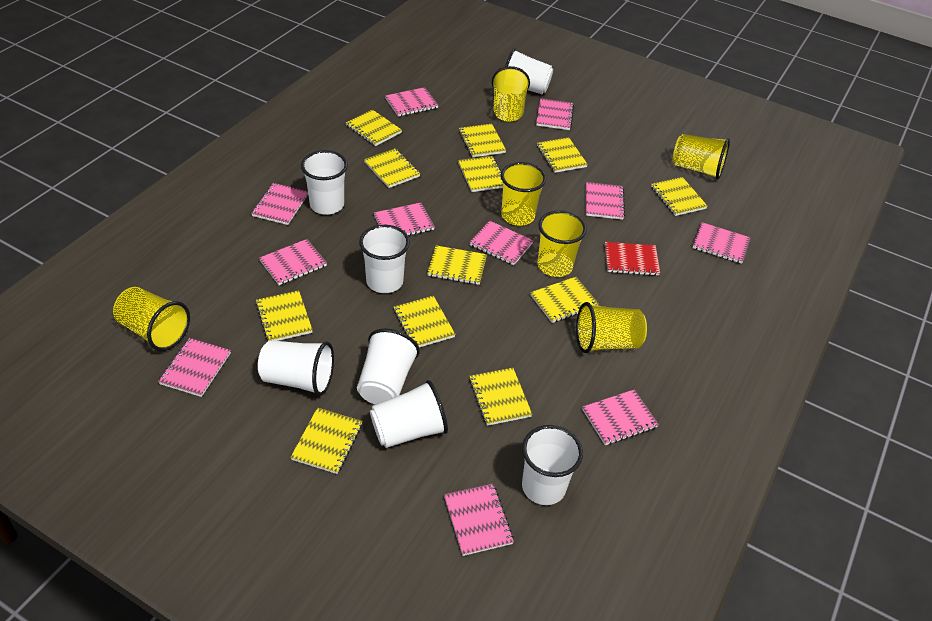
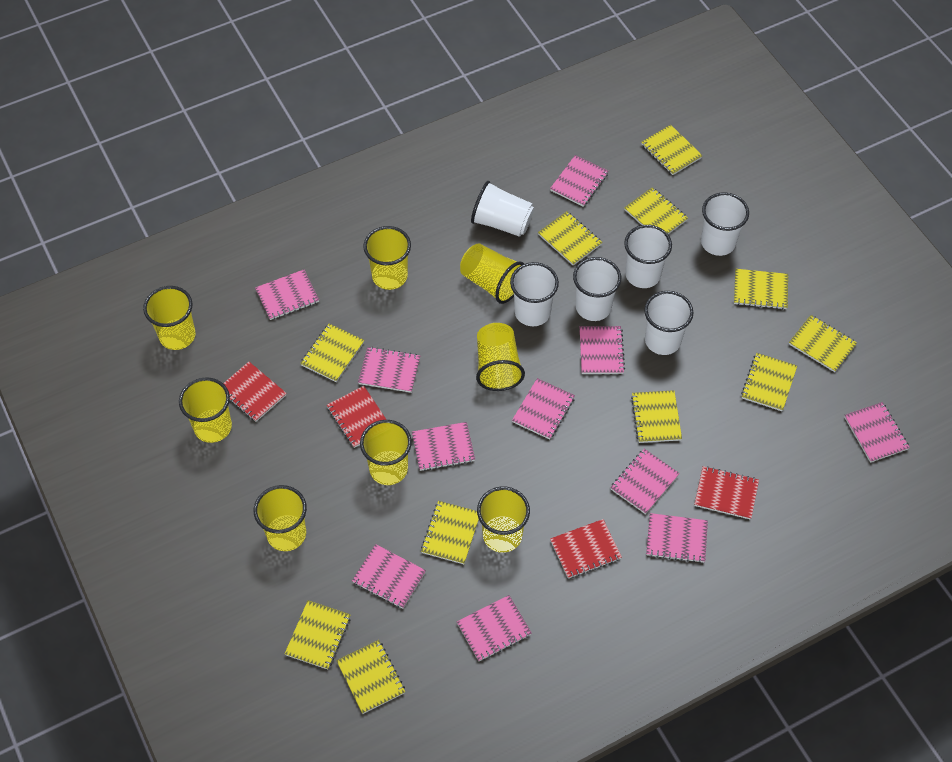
red notebook: [605,242,660,276] = 1 -> [223,362,287,422] [327,386,387,448] [550,519,622,578] [694,466,759,519] = 4
white cup: [258,340,334,396] [301,150,348,215] [357,328,420,405] [359,225,410,293] [370,380,448,448] [505,48,553,94] [522,425,583,505] = 7 -> [471,181,534,237] [510,262,559,326] [573,257,621,321] [624,225,672,288] [644,291,694,355] [701,192,749,256] = 6
yellow cup: [113,287,190,351] [492,66,530,122] [501,162,546,226] [538,210,587,277] [576,302,647,353] [673,134,730,180] = 6 -> [143,286,196,350] [179,377,232,443] [254,485,307,551] [360,420,412,485] [363,226,411,290] [460,244,524,304] [476,323,525,391] [477,487,530,553] = 8
yellow notebook: [255,290,313,341] [290,407,362,474] [346,110,402,146] [364,148,420,188] [394,296,456,347] [427,245,487,285] [458,156,503,192] [459,124,506,157] [469,368,532,426] [530,277,599,323] [537,137,588,173] [651,177,708,216] = 12 -> [285,600,351,670] [300,323,364,382] [336,640,405,714] [421,501,479,564] [538,211,602,265] [624,187,688,234] [631,390,682,443] [641,125,703,175] [734,269,788,310] [741,353,797,411] [789,315,857,372] = 11

